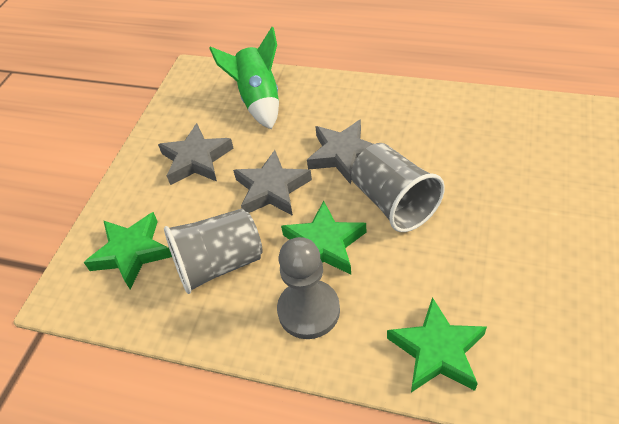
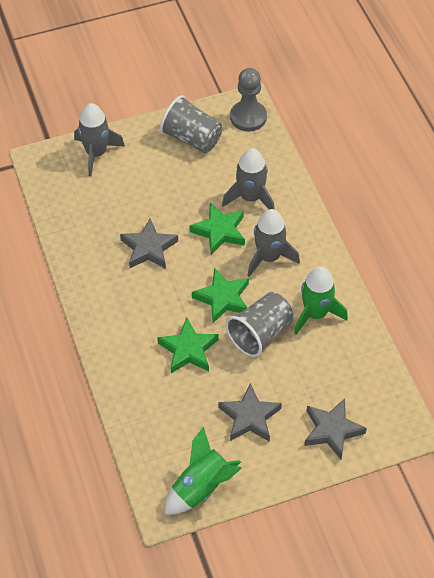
green rocket: [209,27,279,129] = 1 -> [165,426,242,515] [294,267,348,334] = 2
grey rocket: none = 0 -> [74,103,125,176] [222,148,275,210] [247,209,300,277] = 3

